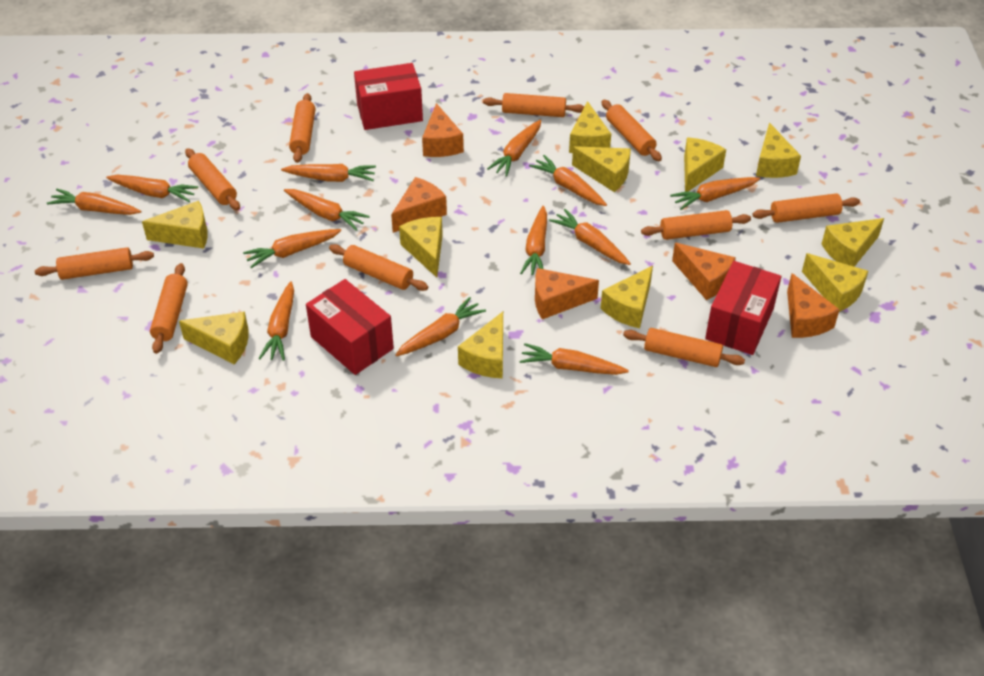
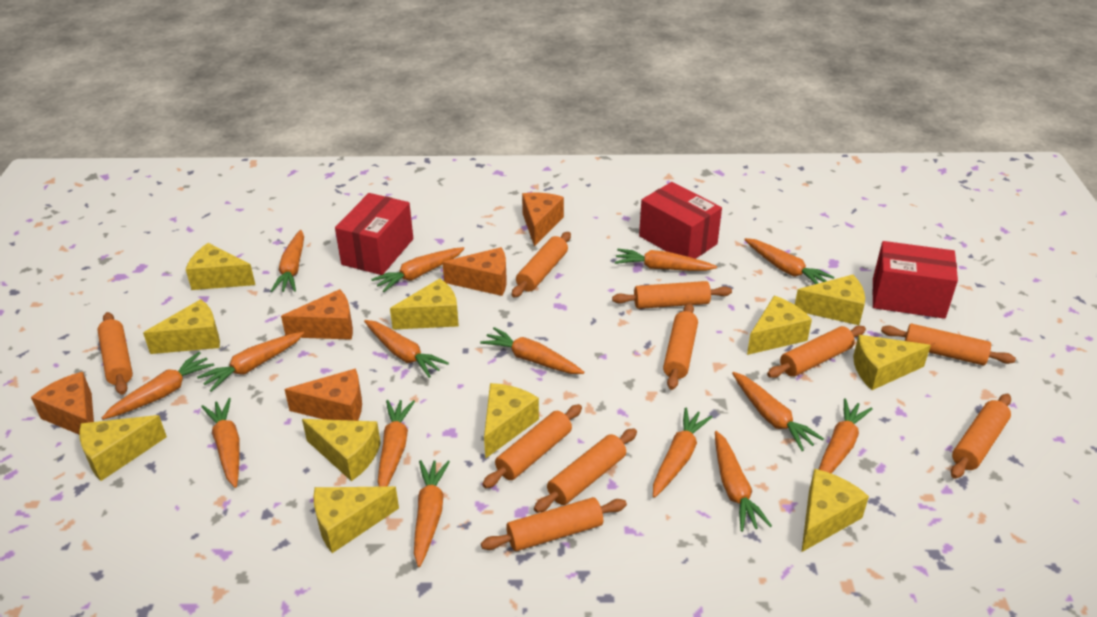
orange carrot: [47,189,141,215] [106,175,198,202] [243,229,341,268] [259,281,294,361] [281,164,376,182] [284,189,370,231] [395,297,486,356] [487,120,541,177] [520,206,547,275] [520,343,629,375] [529,155,607,206] [549,209,631,265] [670,177,760,210] = 13 -> [102,352,214,420] [197,331,304,392] [201,398,240,488] [270,230,304,292] [364,320,449,378] [371,247,465,292] [378,400,415,487] [414,460,450,567] [480,327,584,374] [615,249,717,271] [653,407,712,498] [715,431,772,532] [732,372,824,451] [744,238,834,284] [818,398,873,474] = 15

